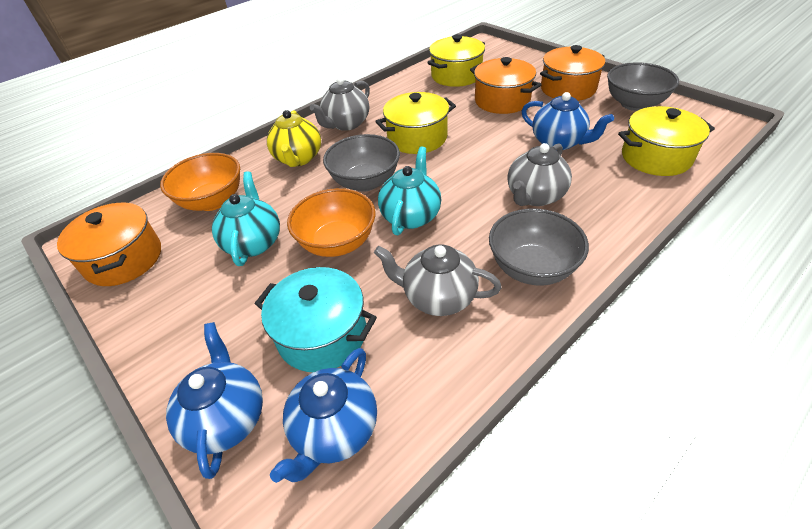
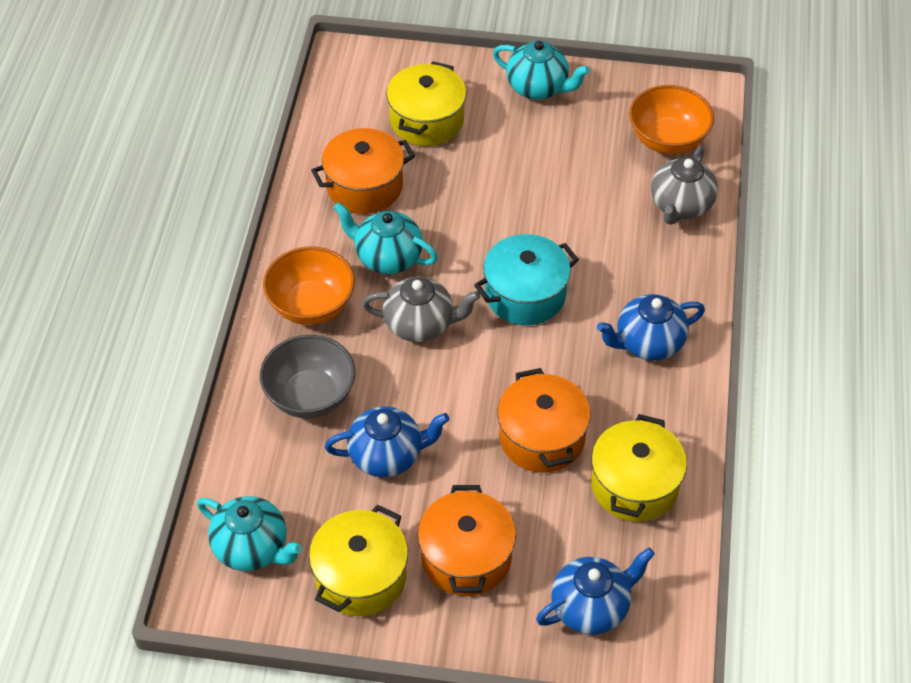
grey bowl: [323,134,400,192] [489,209,589,285] [607,62,679,111] = 3 -> [260,335,355,418] = 1
grey teapot: [310,77,370,131] [374,244,502,316] [508,143,572,206] = 3 -> [362,277,480,342] [651,146,718,225] = 2
turquoise teapot: [212,171,280,266] [378,147,441,235] = 2 -> [197,496,303,571] [334,202,438,274] [493,40,590,100] = 3
yellow teapot: [267,110,321,167] = 1 -> none = 0

